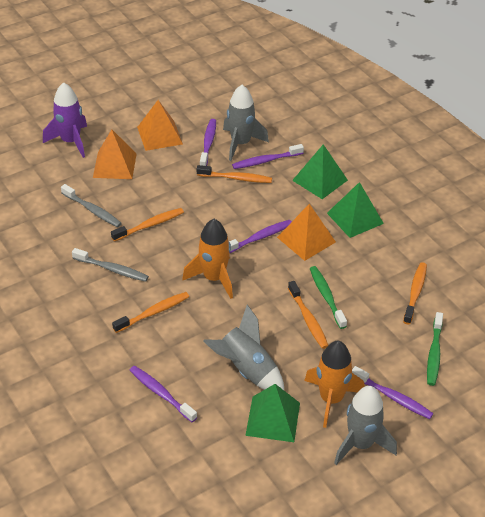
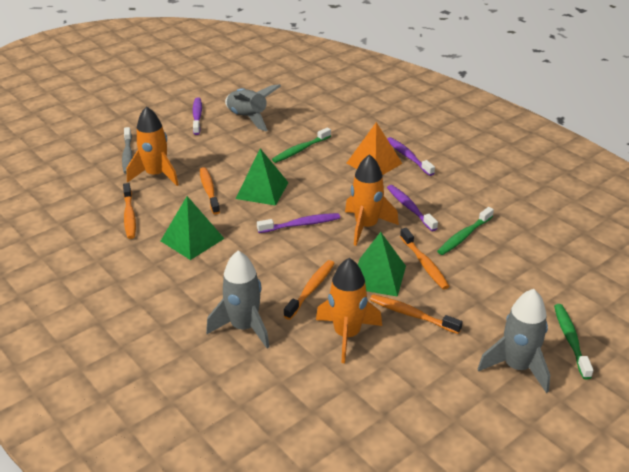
green toothbrush: [310,266,347,329] [427,312,443,386] = 2 -> [272,127,331,163] [437,207,494,255] [554,304,594,379] = 3
grey toothbrush: [61,184,122,227] [72,248,149,282] = 2 -> [122,127,133,174] = 1
orange pyramid: [93,129,137,179] [137,100,183,151] [277,204,336,261] = 3 -> [346,122,403,175] = 1
orange rocket: [182,219,233,299] [304,341,365,428] = 2 -> [127,106,179,186] [316,258,382,363] [345,154,399,246] = 3
purple rocket: [43,82,87,158] = 1 -> none = 0
purple toothbrush: [129,366,197,422] [200,119,216,166] [229,220,292,253] [232,144,304,169] [352,366,433,419] = 5 -> [193,97,202,135] [257,213,340,233] [387,137,435,176] [387,185,438,231] = 4

